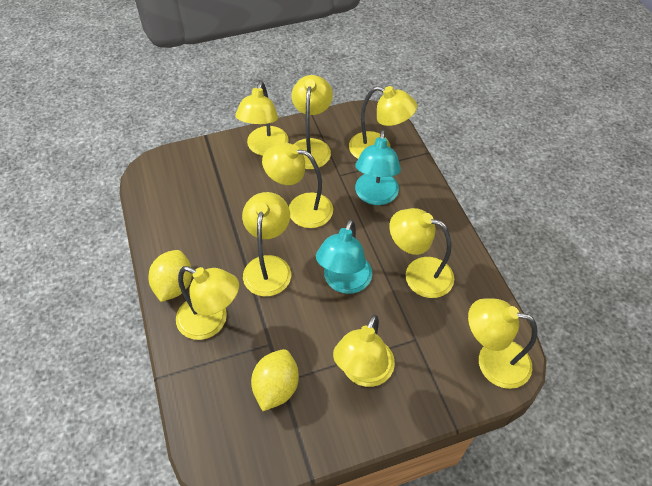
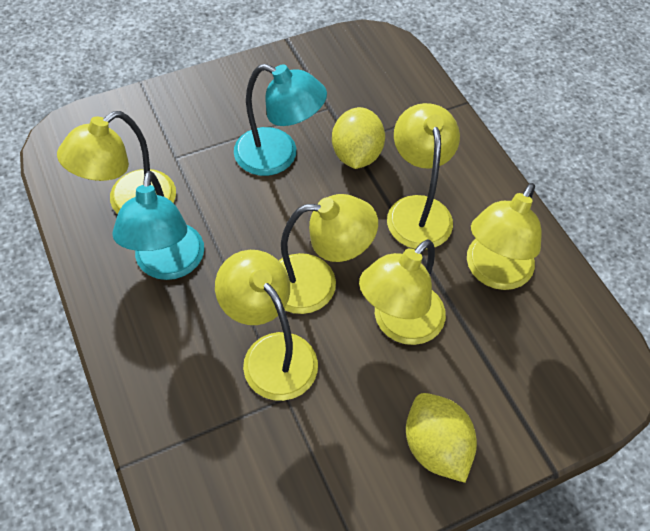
yellow lamp: [176,266,239,340] [235,81,289,156] [242,192,291,296] [262,143,333,228] [292,75,333,169] [333,315,395,387] [349,86,417,159] [389,208,454,298] [468,298,537,389] = 9 -> [57,111,176,214] [215,250,318,401] [279,194,378,314] [359,239,446,345] [387,103,460,250] [467,183,541,290] = 6

